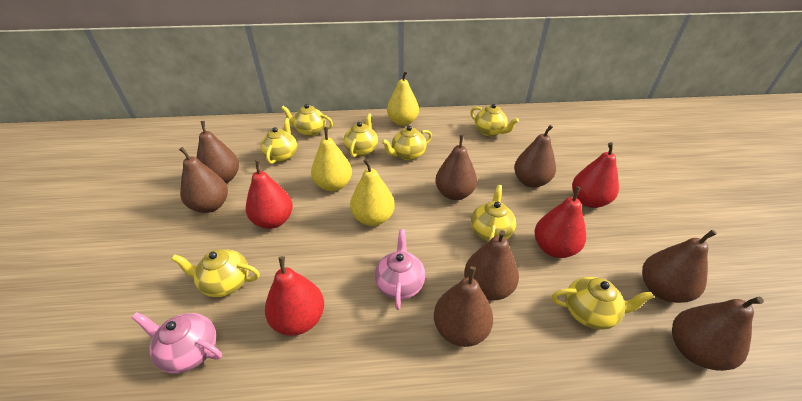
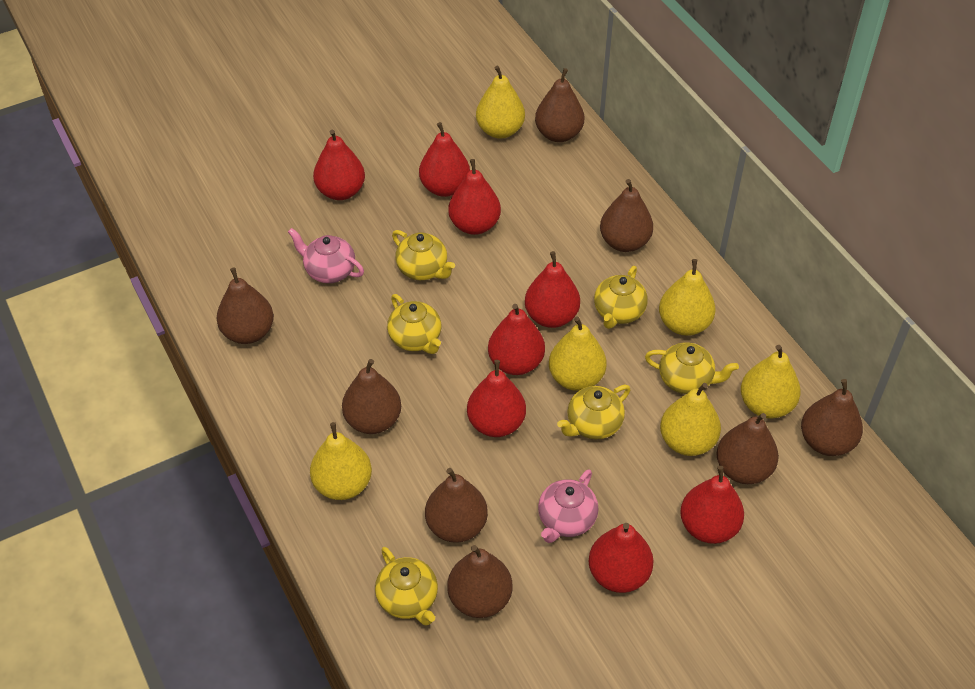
red pear: [246,160,293,229] [265,256,324,336] [534,186,586,258] [572,142,619,208] = 4 -> [313,129,365,200] [419,122,470,197] [448,159,501,235] [467,360,526,437] [488,304,545,375] [525,251,580,328] [589,523,654,593] [680,466,744,544] = 8
yellow pear: [311,127,352,191] [350,159,395,226] [387,71,419,126] = 3 -> [310,422,372,500] [476,66,525,139] [549,317,606,391] [659,259,716,336] [660,383,721,456] [741,345,801,419] = 6
yellow teapot: [171,249,260,297] [261,118,297,164] [281,104,333,137] [344,113,378,157] [381,126,432,161] [470,104,519,136] [471,185,516,242] [552,277,654,330] = 8 -> [375,547,438,626] [387,294,441,354] [392,230,455,280] [557,385,630,439] [594,266,648,329] [645,342,739,394] = 6

